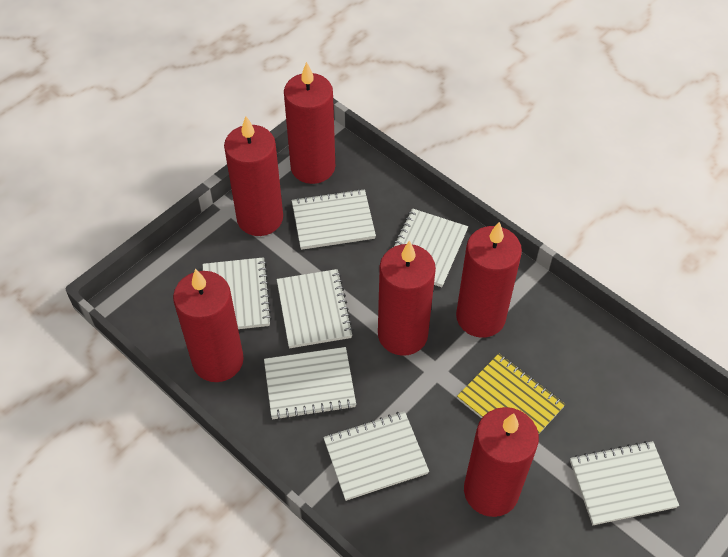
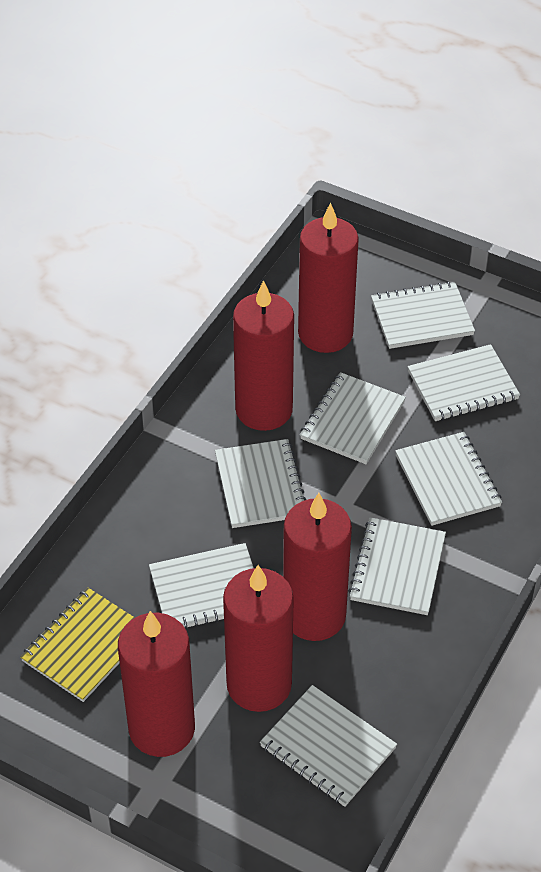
red candle: [173,269,244,382] [224,116,283,236] [284,62,335,184] [378,240,436,356] [456,222,522,338] [464,407,539,517] = 6 -> [118,611,195,757] [223,565,294,712] [233,280,294,431] [283,493,352,641] [298,203,359,353] = 5
white notebook: [203,257,272,329] [264,347,356,420] [277,269,353,348] [292,189,376,250] [323,412,429,501] [392,208,468,287] [570,441,679,525] = 7 -> [149,543,254,629] [215,439,306,528] [260,685,397,807] [300,372,406,464] [348,517,446,615] [371,281,475,349] [395,432,502,526] [408,344,520,421] = 8

